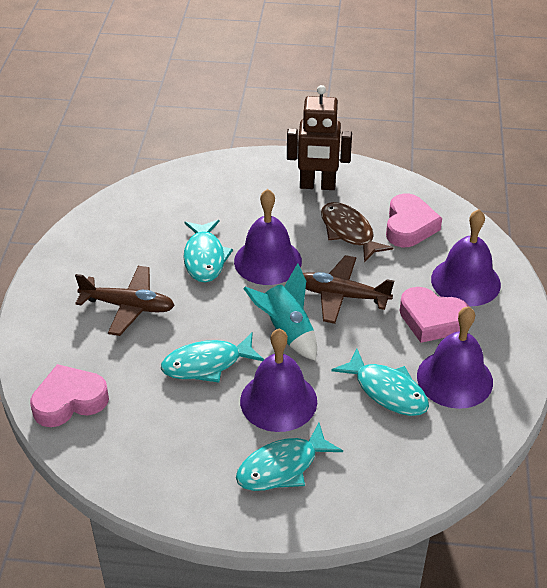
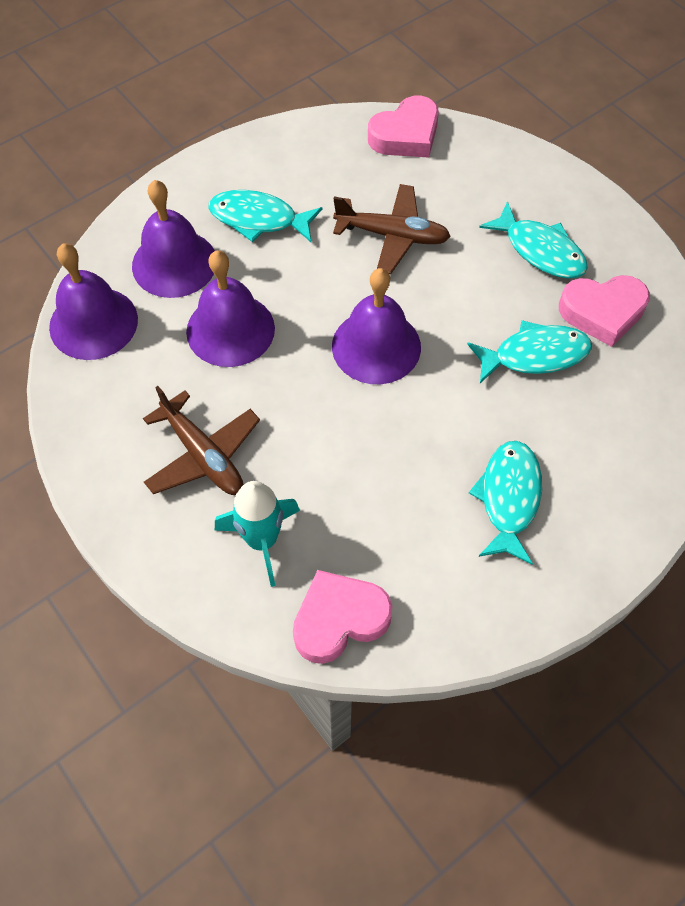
brown fish: [321,202,393,262] = 1 -> none = 0
brown robot: [287,85,352,190] = 1 -> none = 0

